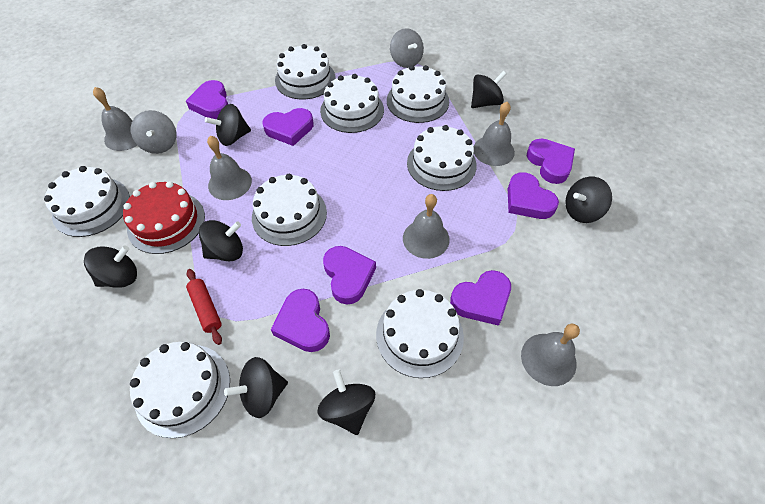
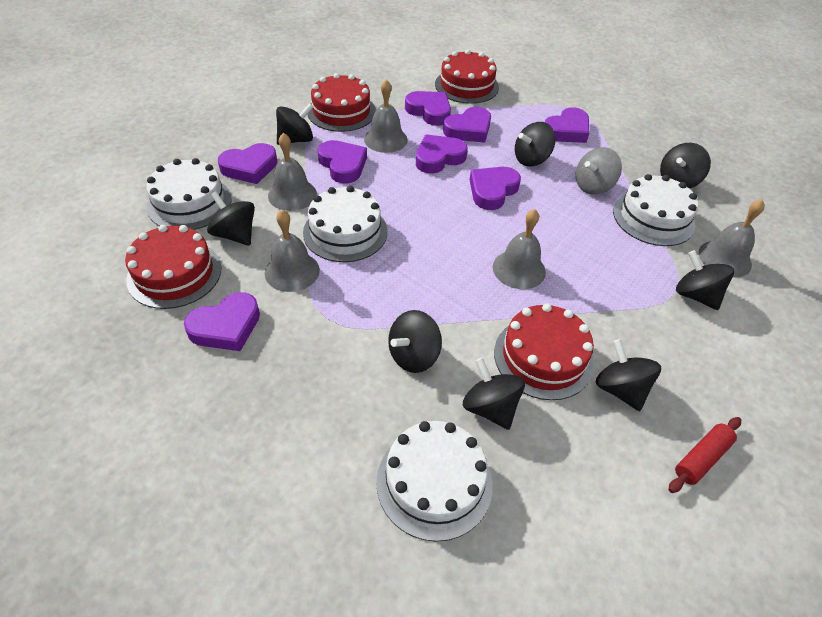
black spinning top: [84,246,137,288] [199,220,243,261] [205,104,251,146] [224,357,288,418] [317,369,375,435] [471,71,507,108] [565,177,612,223] = 7 -> [207,191,255,246] [276,103,313,145] [388,310,442,373] [463,358,525,430] [515,122,556,167] [596,339,661,411] [660,143,711,189] [676,250,734,310] = 8
grey spinning top: [131,110,176,154] [390,28,424,68] = 2 -> [576,147,622,195] = 1
purple heart: [186,80,228,119] [262,108,314,146] [271,289,330,352] [323,246,376,305] [450,270,511,326] [508,172,559,219] [527,139,575,184] = 7 -> [184,292,260,351] [218,143,278,184] [318,140,367,184] [405,91,451,126] [416,134,468,174] [443,107,491,143] [470,167,521,210] [545,107,589,143] = 8
red cake: [123,181,205,254] = 1 -> [125,225,221,309] [307,73,376,132] [435,49,499,104] [494,303,594,400] = 4
white cake: [44,166,130,237] [130,342,230,438] [252,174,327,246] [275,44,336,99] [320,74,384,133] [376,289,464,378] [387,65,449,123] [407,125,477,191] = 8 -> [146,158,232,230] [303,186,388,262] [376,421,493,542] [613,174,698,246] = 4

